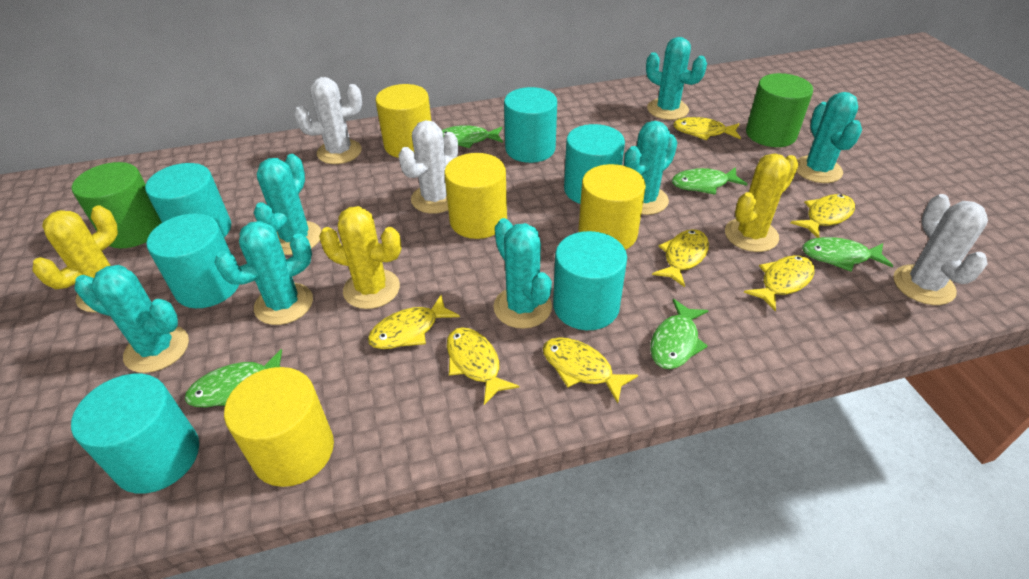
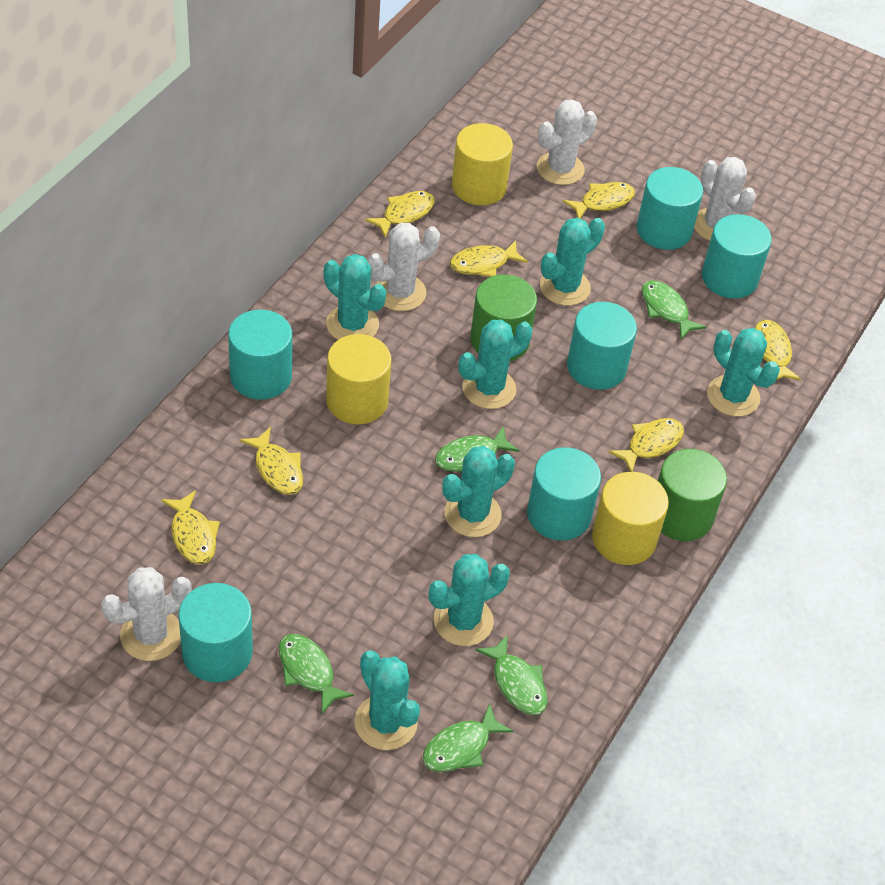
white cactus: [294,77,362,164] [398,120,458,214] [893,194,988,305] = 3 -> [101,567,192,661] [368,223,440,311] [537,99,597,185] [694,157,756,241] = 4
yellow cactus: [32,205,118,313] [319,206,402,309] [725,154,799,252] = 3 -> none = 0
yellow cylinder: [224,367,334,487] [375,84,431,158] [444,153,507,239] [578,164,646,250] = 4 -> [326,334,392,425] [452,123,513,205] [592,472,669,565] = 3

